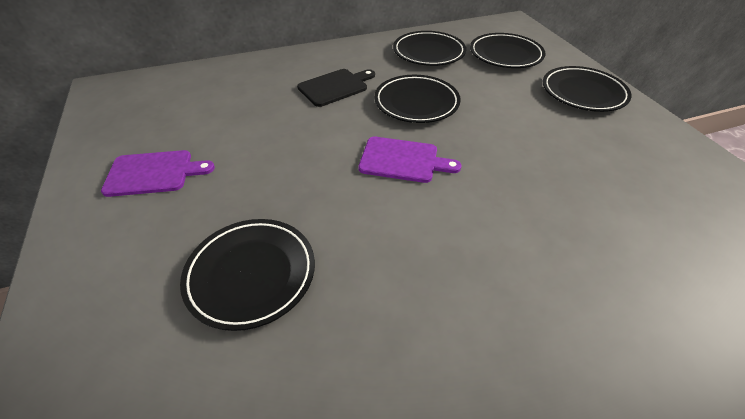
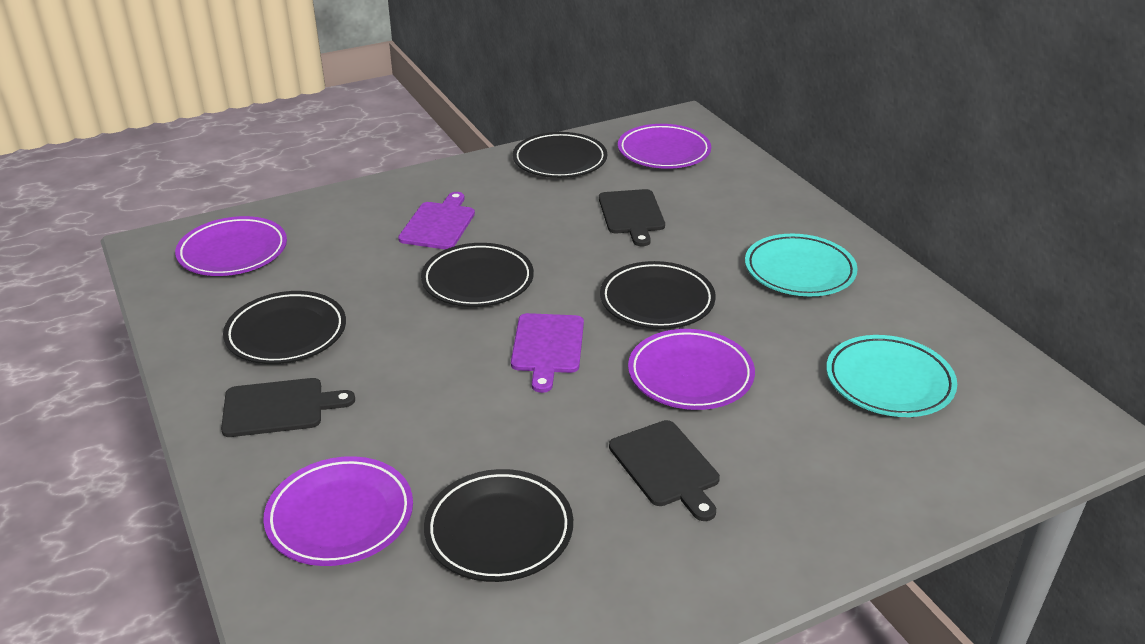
black cutting board: [297,69,375,107] = 1 -> [221,378,355,437] [599,189,665,246] [609,420,720,521] = 3
purple plate: none = 0 -> [175,216,287,276] [263,456,413,566] [618,124,711,169] [628,329,755,410] = 4
turquoise plate: none = 0 -> [745,234,858,296] [826,335,957,417] = 2

